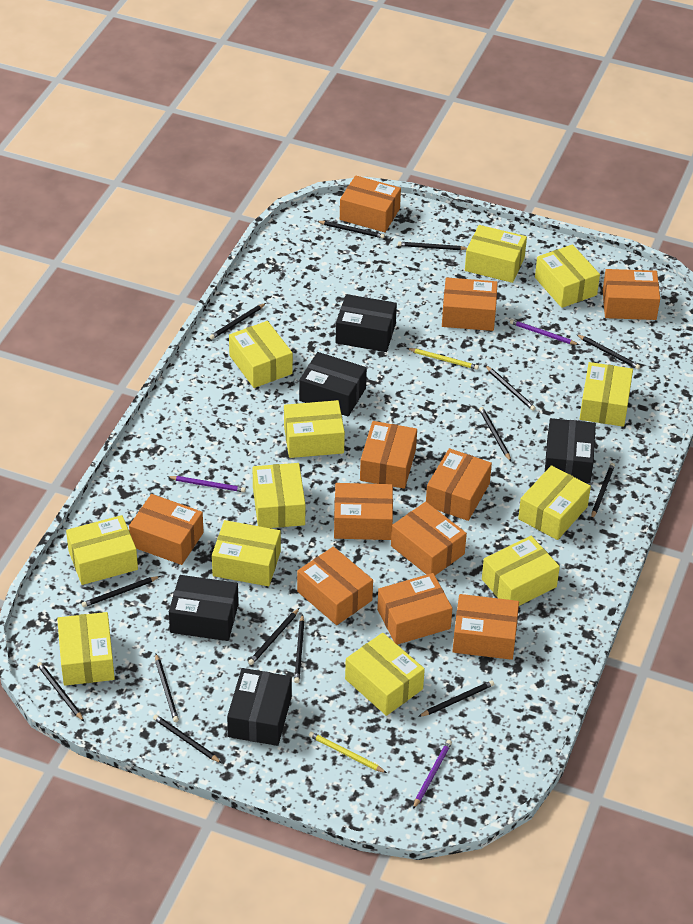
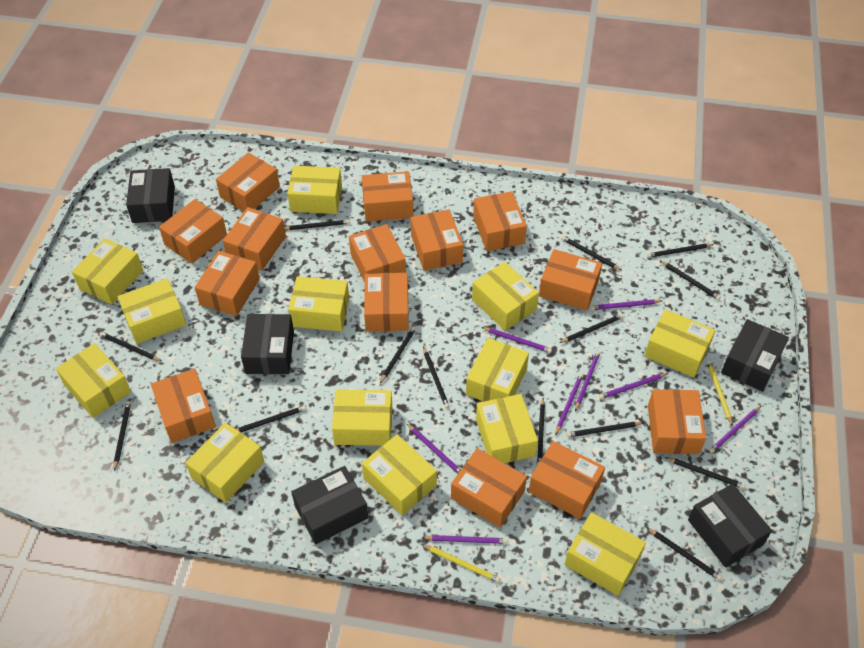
orange box: [129,494,204,565] [297,546,373,625] [334,483,393,540] [340,175,401,232] [360,421,417,489] [377,573,453,645] [391,502,467,575] [426,448,492,521] [442,278,498,331] [452,594,519,660] [603,269,660,320] = 11 -> [151,369,216,443] [159,199,227,264] [195,251,260,316] [216,152,280,212] [223,207,286,271] [349,224,406,282] [362,172,413,222] [364,273,409,331] [411,209,463,271] [451,448,527,527] [473,191,527,251] [528,441,605,519] [539,249,602,311] [648,389,706,454] = 14
purple pencil: [167,476,246,492] [413,740,452,809] [510,319,579,345] = 3 -> [407,424,461,474] [422,535,508,544] [481,327,552,353] [555,373,584,436] [575,351,601,411] [591,299,662,310] [599,373,668,399] [709,406,761,453] = 8
yellow box: [57,612,115,686] [66,515,138,585] [212,520,281,586] [229,321,293,388] [252,463,305,528] [284,400,345,458] [345,633,425,716] [465,225,527,283] [482,536,560,606] [518,465,591,540] [535,244,600,308] [580,362,633,427] = 12 -> [56,343,131,418] [72,238,143,305] [117,278,186,344] [186,422,264,503] [287,166,342,214] [288,276,349,332] [332,389,392,446] [362,434,437,515] [466,338,529,402] [472,262,539,331] [476,394,538,463] [564,512,646,596] [644,309,715,378] = 13

